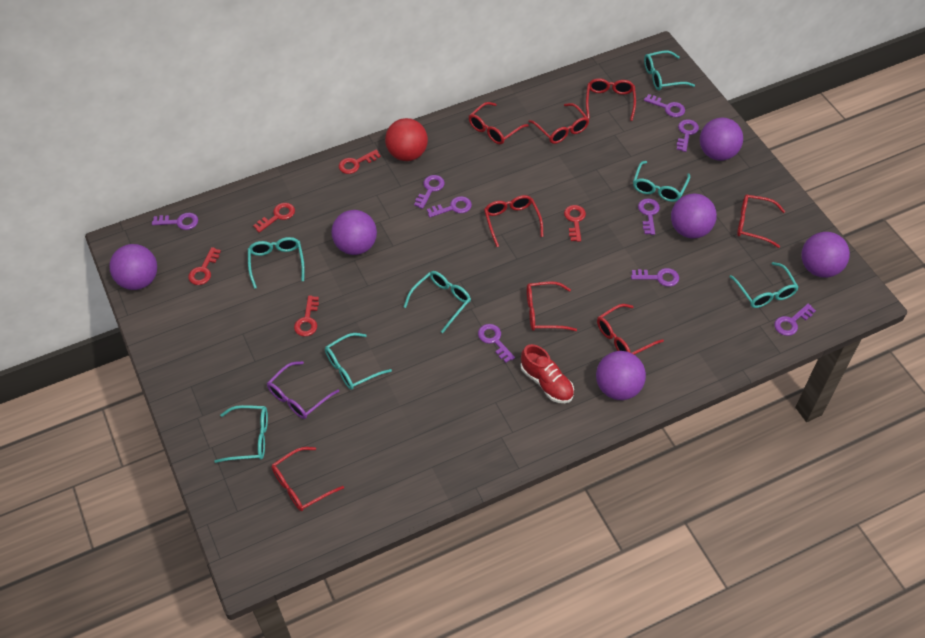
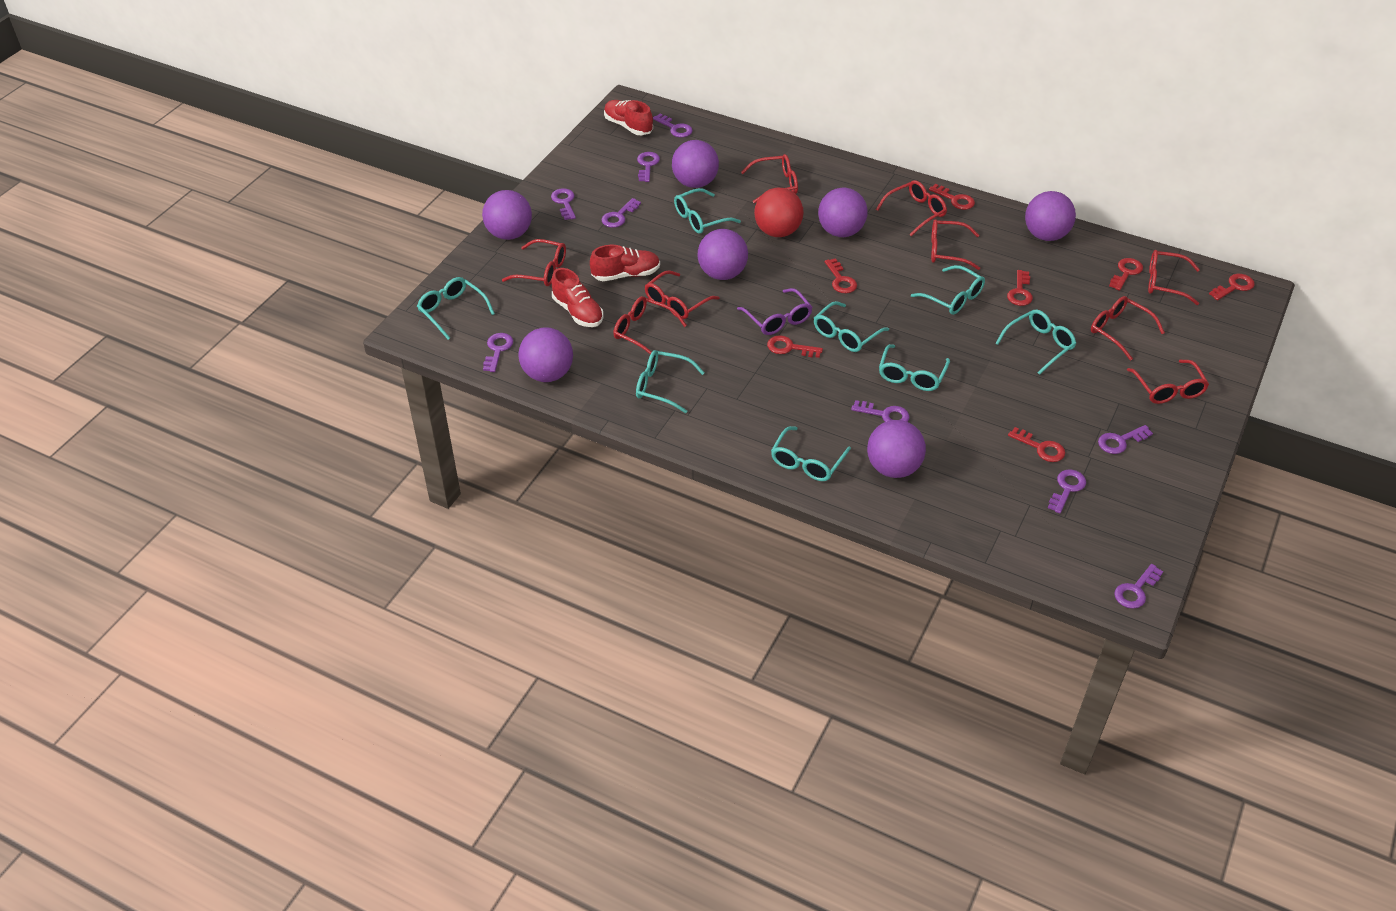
purple ball: [109,244,157,290] [331,210,377,255] [596,351,646,400] [671,193,717,239] [700,117,743,161] [801,232,850,278] = 6 -> [482,190,532,240] [518,328,573,382] [672,140,719,188] [698,229,748,280] [818,188,868,237] [867,420,926,478] [1025,191,1076,241] = 7
red glasses: [271,447,344,511] [469,102,529,144] [484,195,543,247] [527,281,577,331] [529,103,589,144] [586,78,636,121] [597,304,664,355] [737,194,785,248] = 8 -> [502,239,566,286] [613,296,687,354] [645,270,719,319] [741,154,798,203] [876,180,947,236] [931,219,980,270] [1091,296,1165,361] [1127,359,1209,404] [1148,250,1200,305] = 9
red key: [188,247,221,285] [253,203,295,233] [294,296,319,337] [339,150,381,174] [564,205,586,242] = 5 -> [767,335,823,358] [825,258,857,293] [929,184,975,210] [1007,270,1033,306] [1008,427,1065,462] [1109,258,1143,291] [1209,274,1255,300] = 7
red shoe: [521,344,574,403] = 1 -> [551,268,604,327] [590,245,660,281] [604,100,653,135] = 3
turquoise glasses: [214,405,268,463] [248,237,304,289] [325,333,392,390] [404,271,471,333] [633,161,690,202] [644,50,695,91] [729,262,799,308] = 7 -> [417,277,495,340] [636,350,705,413] [674,188,741,234] [771,426,851,481] [814,301,889,352] [879,344,950,391] [911,265,985,315] [995,309,1076,375] = 8

